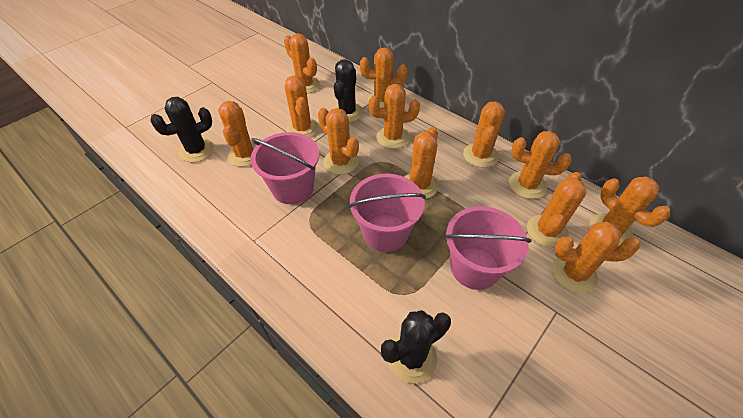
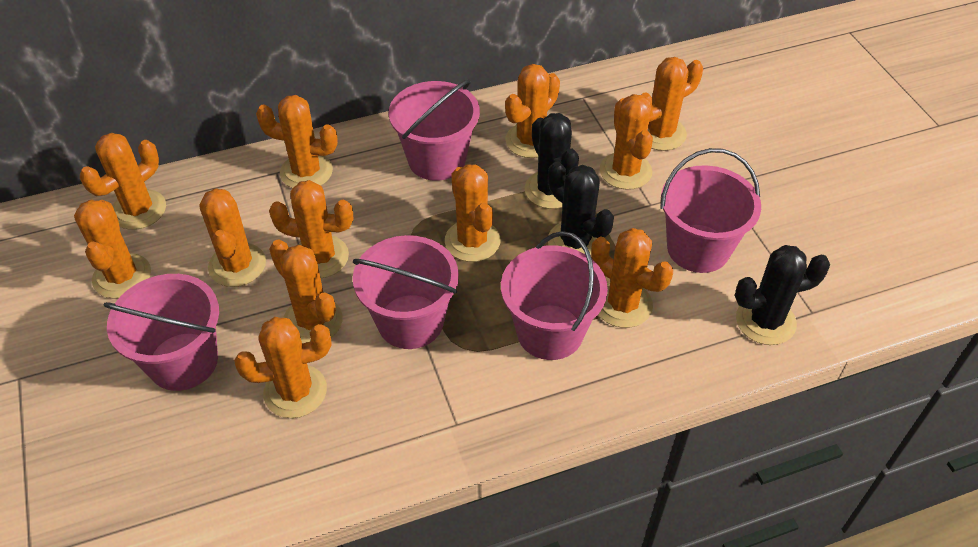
pink bucket: [251,132,319,204] [348,174,426,252] [445,206,531,290] = 3 -> [104,274,219,391] [353,235,459,349] [389,79,480,181] [501,231,608,360] [660,148,761,273] = 5

